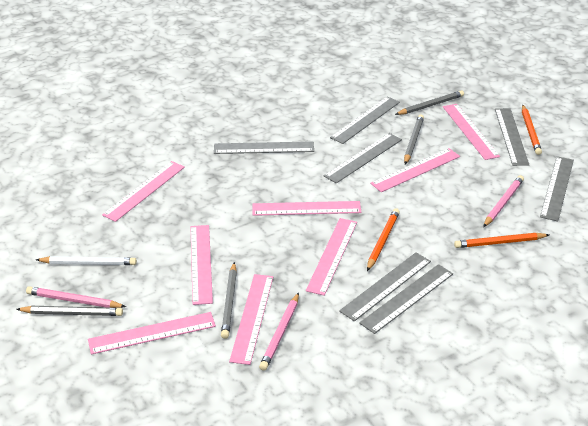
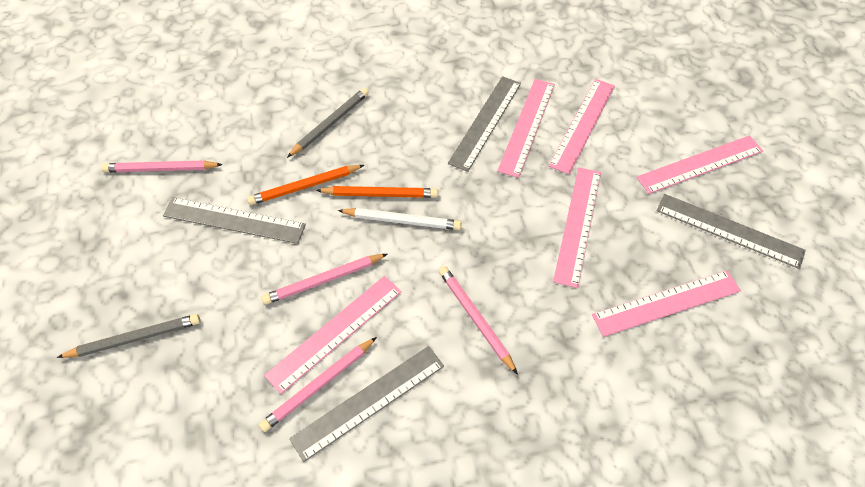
grey pencil: [16,306,123,316] [221,262,237,339] [395,90,464,115] [404,114,424,164] = 4 -> [57,314,200,358] [287,88,369,158] = 2
grey ruler: [214,141,314,154] [324,133,402,184] [330,96,400,144] [339,252,431,321] [359,264,453,334] [495,108,529,166] [540,156,574,221] = 7 -> [163,197,306,244] [289,346,444,462] [448,76,521,172] [657,194,806,269] = 4
orange pencil: [367,208,400,271] [454,233,549,248] [522,104,542,155] = 3 -> [247,165,364,205] [316,186,438,198] = 2
pink pencil: [26,286,126,308] [259,292,299,371] [483,175,524,227] = 3 -> [101,160,223,172] [259,337,377,432] [262,254,387,305] [439,266,518,375] = 4
pink ruler: [88,312,216,355] [102,161,185,222] [190,225,213,305] [229,274,273,365] [252,201,362,216] [306,218,357,296] [370,148,460,192] [443,104,500,160] = 8 -> [264,276,401,394] [497,79,555,178] [548,79,615,174] [553,167,601,288] [592,270,741,337] [636,135,763,194] = 6

